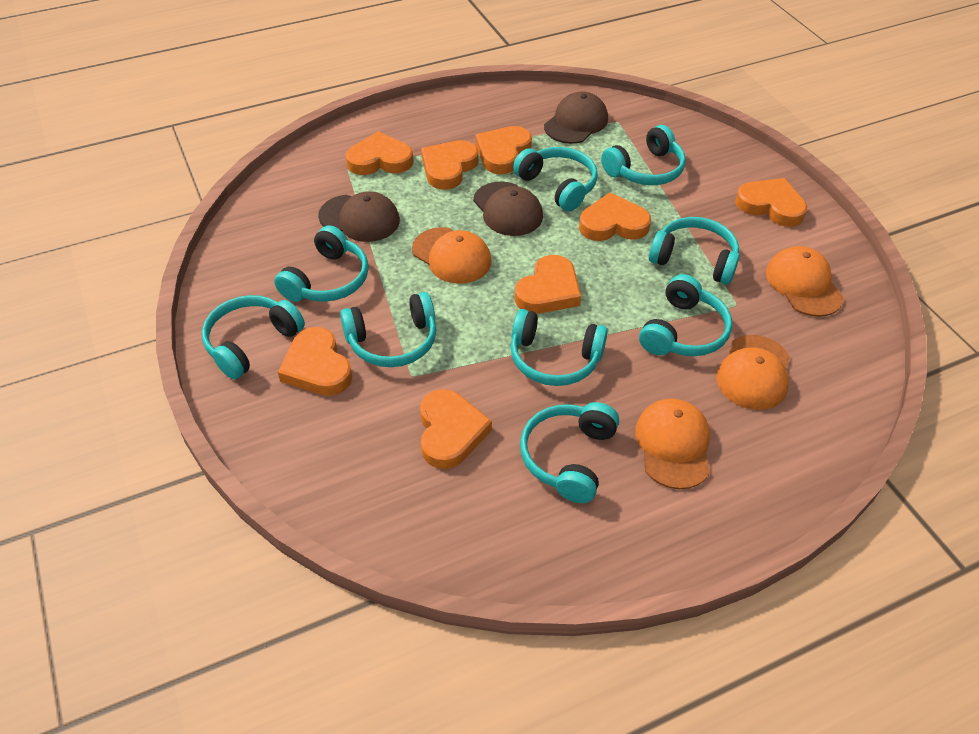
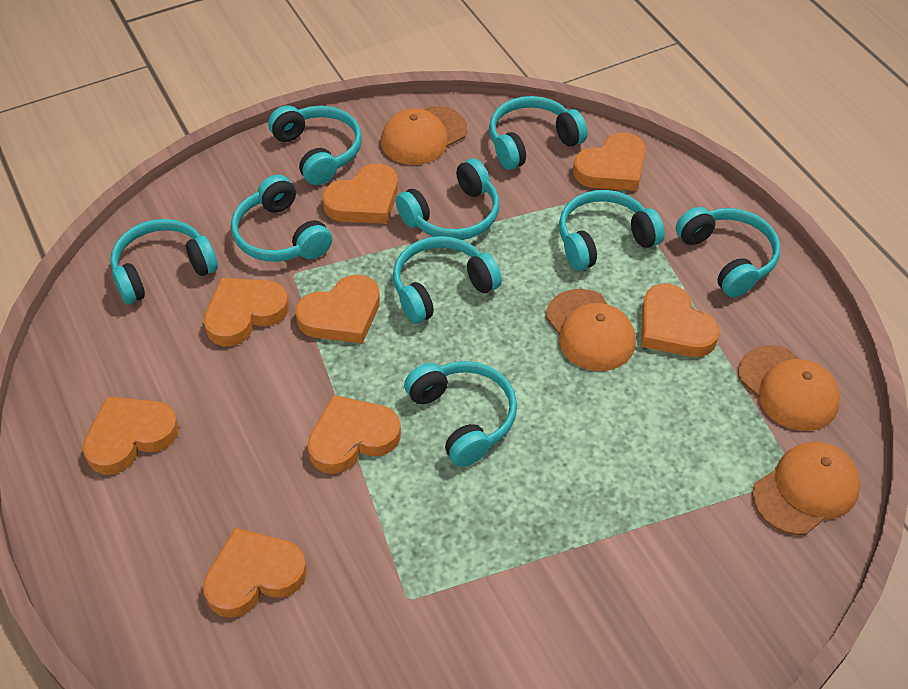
brown cap: [318,191,400,242] [473,181,543,236] [544,91,608,144] = 3 -> none = 0

